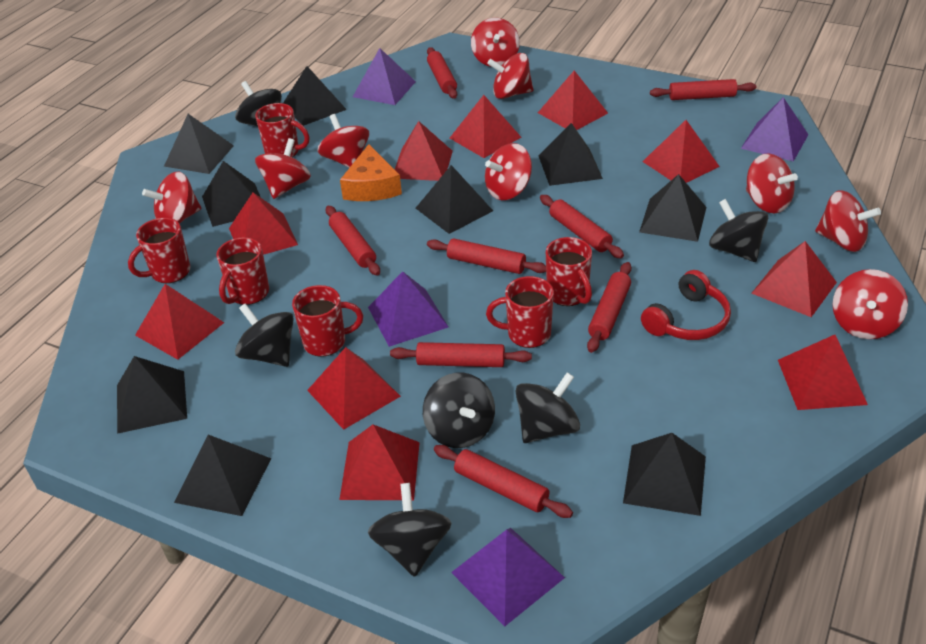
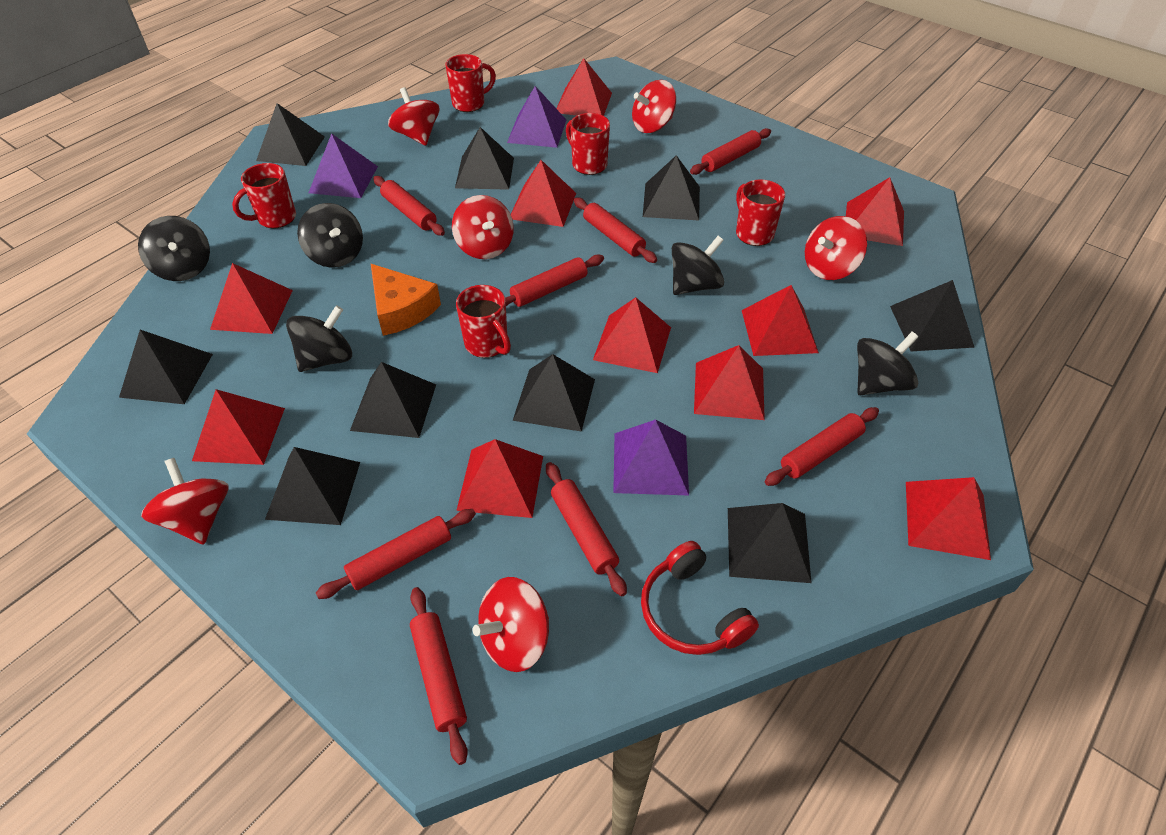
black spinning top: [235,81,282,127] [235,303,294,367] [368,483,451,577] [423,373,495,448] [516,373,580,443] [709,199,768,262] = 6 -> [138,216,210,281] [286,305,352,372] [297,203,363,268] [672,236,724,295] [857,332,919,395] = 5
purple pyramid: [353,48,416,105] [368,271,448,347] [451,528,565,626] [741,97,808,162] = 4 -> [309,133,378,198] [507,86,566,148] [613,419,689,496] = 3
red mug: [128,218,191,283] [217,237,269,305] [255,103,310,157] [292,285,363,357] [486,276,554,348] [546,237,592,306] = 6 -> [232,163,296,228] [445,54,496,112] [456,285,511,358] [566,113,610,175] [736,179,785,246] = 5
red spinning top: [142,171,201,224] [255,138,311,199] [317,114,369,168] [471,18,520,67] [485,143,532,200] [488,53,533,99] [746,153,798,213] [815,190,881,252] [833,269,908,339] = 9 -> [141,458,229,545] [388,87,439,146] [452,195,514,259] [473,577,549,672] [632,80,676,133] [805,216,867,280] = 6

